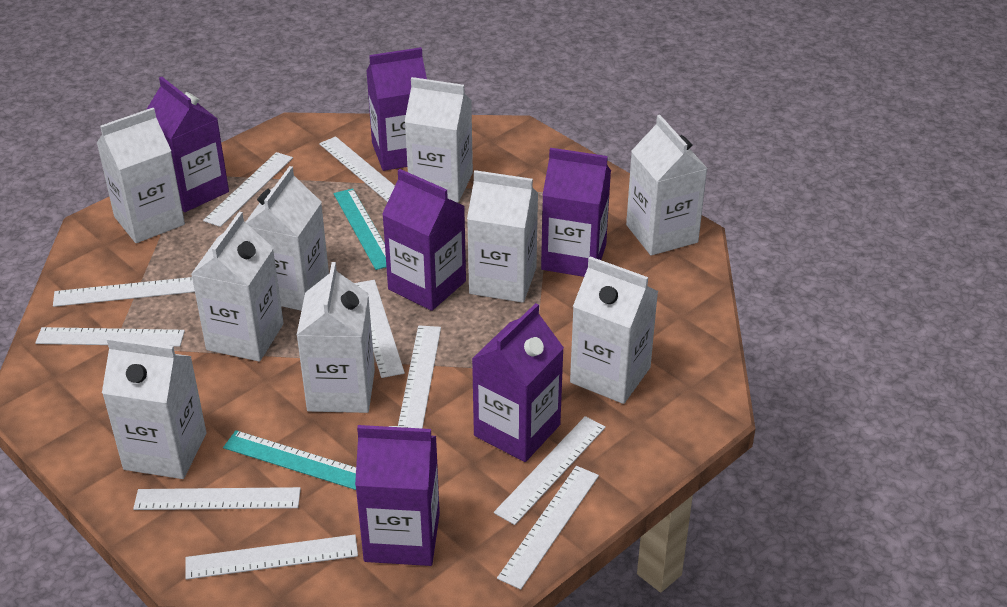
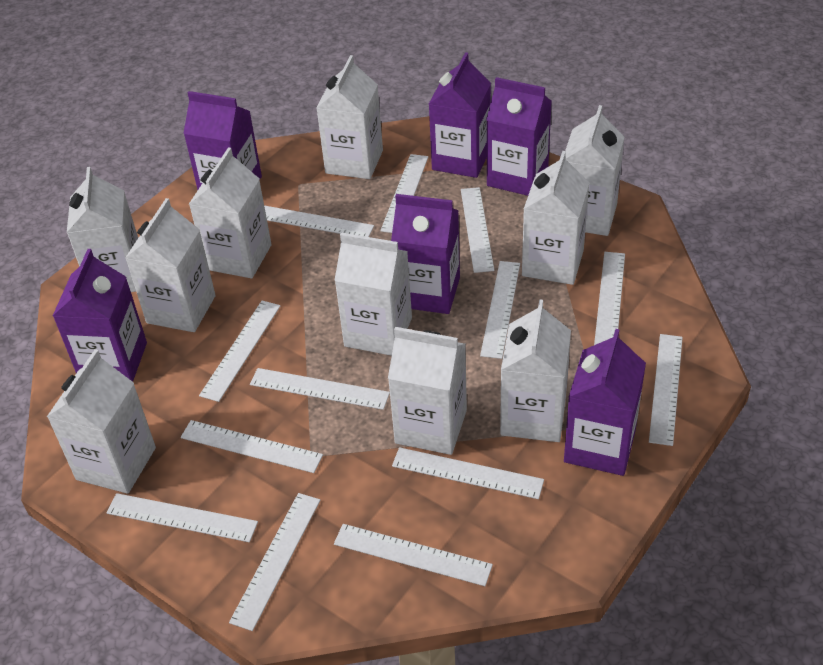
turquoise ruler: [223,430,356,490] [334,188,386,270] = 2 -> none = 0
white carton: [97,108,185,243] [102,337,207,479] [191,212,284,361] [246,166,329,311] [297,262,375,413] [405,77,473,203] [467,170,538,303] [570,256,658,404] [626,115,708,256] = 9 -> [47,349,156,494] [67,167,138,292] [125,198,216,332] [189,147,272,278] [316,55,383,179] [334,233,412,356] [388,327,467,455] [500,299,571,442] [522,151,590,285] [565,105,625,236] = 10
white ruler: [35,327,185,347] [53,277,195,307] [133,487,301,510] [186,535,358,580] [203,152,293,227] [319,136,395,202] [354,280,405,378] [398,325,441,429] [494,416,606,525] [497,466,599,590] = 10 -> [106,493,258,542] [181,420,323,473] [199,301,280,402] [229,493,320,631] [250,368,390,410] [264,205,374,237] [334,524,493,586] [380,154,428,233] [392,447,544,499] [461,187,494,273] [480,261,520,359] [594,252,625,345] [649,334,683,446] = 13

